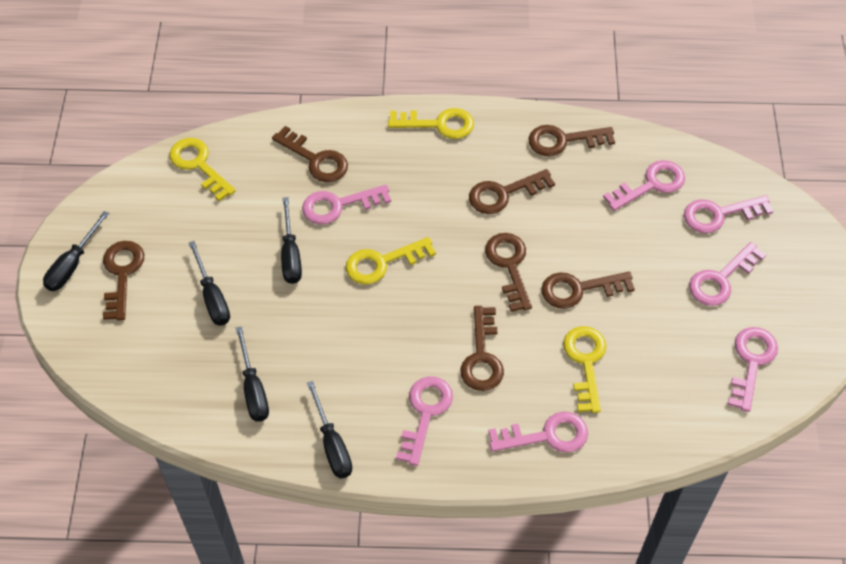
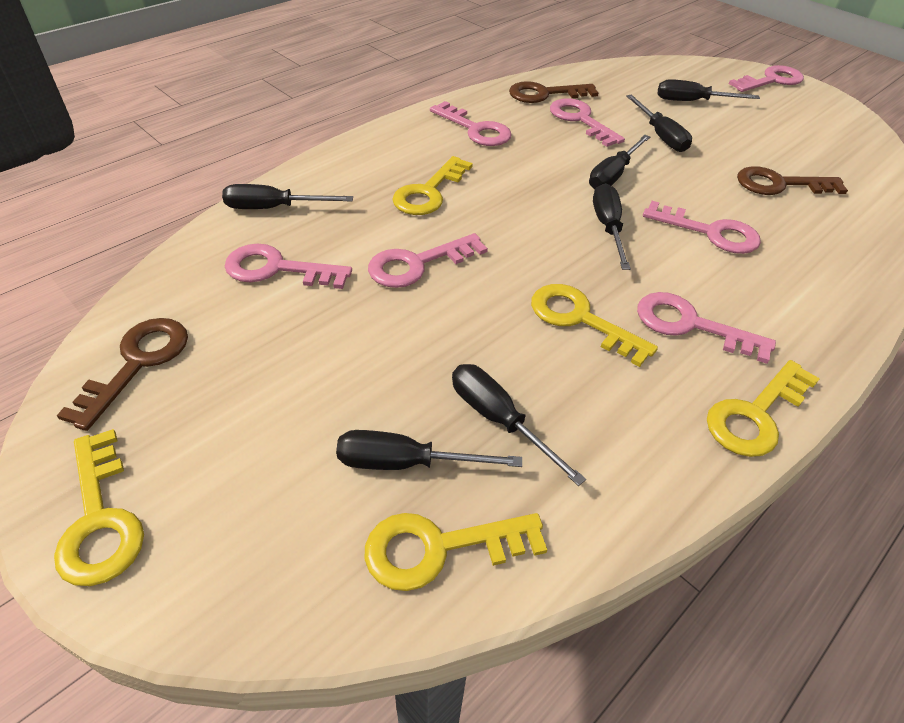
black screwdriver: [43,211,109,291] [189,241,230,326] [236,326,269,422] [281,197,302,284] [307,381,352,478] = 5 -> [222,184,353,209] [336,430,522,470] [452,364,586,486] [589,135,650,190] [593,183,631,270] [626,95,692,152] [658,79,760,101] = 7
brown key: [103,241,144,321] [272,126,348,182] [460,306,504,391] [469,169,555,214] [485,233,532,312] [528,125,615,156] [541,272,635,309] = 7 -> [56,318,188,431] [509,81,598,103] [737,166,848,195] = 3
yellow key: [169,138,236,201] [345,237,436,285] [388,108,474,139] [563,326,606,413] = 4 -> [54,429,144,586] [365,513,547,591] [392,156,473,215] [531,284,658,367] [707,360,820,457] = 5

